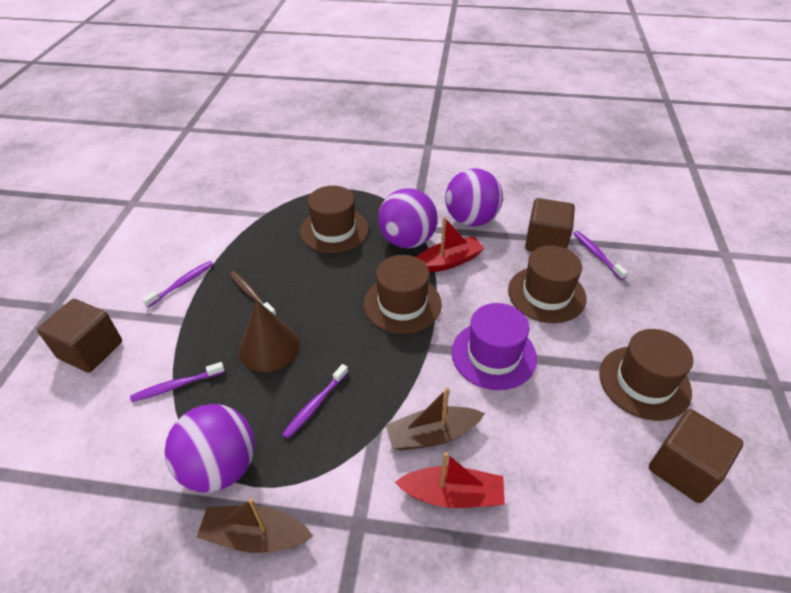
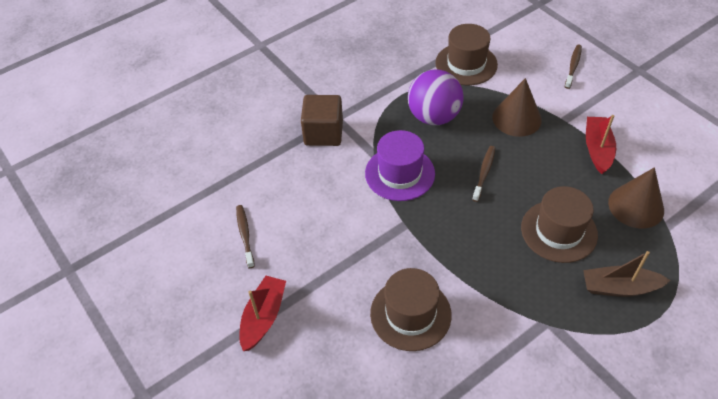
brown boat: [196,498,313,553] [386,387,485,450] = 2 -> [583,251,670,297] = 1
brown cone: [238,300,300,372] = 1 -> [492,78,542,137] [608,167,664,229] = 2
brown cube: [37,299,122,373] [525,198,575,252] [649,409,743,503] = 3 -> [301,95,343,146] = 1
brown hat: [300,186,369,253] [363,255,442,334] [508,245,587,323] [599,329,693,421] = 4 -> [370,268,452,351] [435,24,498,85] [521,186,598,263] = 3
brown toothbrush: [229,271,276,315] = 1 -> [236,205,255,268] [472,146,495,202] [565,45,582,89] = 3
purple ball: [165,404,255,492] [378,188,438,248] [445,168,503,226] = 3 -> [408,70,464,125] = 1
purple toothbrush: [130,362,225,402] [142,261,214,307] [282,364,348,439] [573,231,628,280] = 4 -> none = 0

